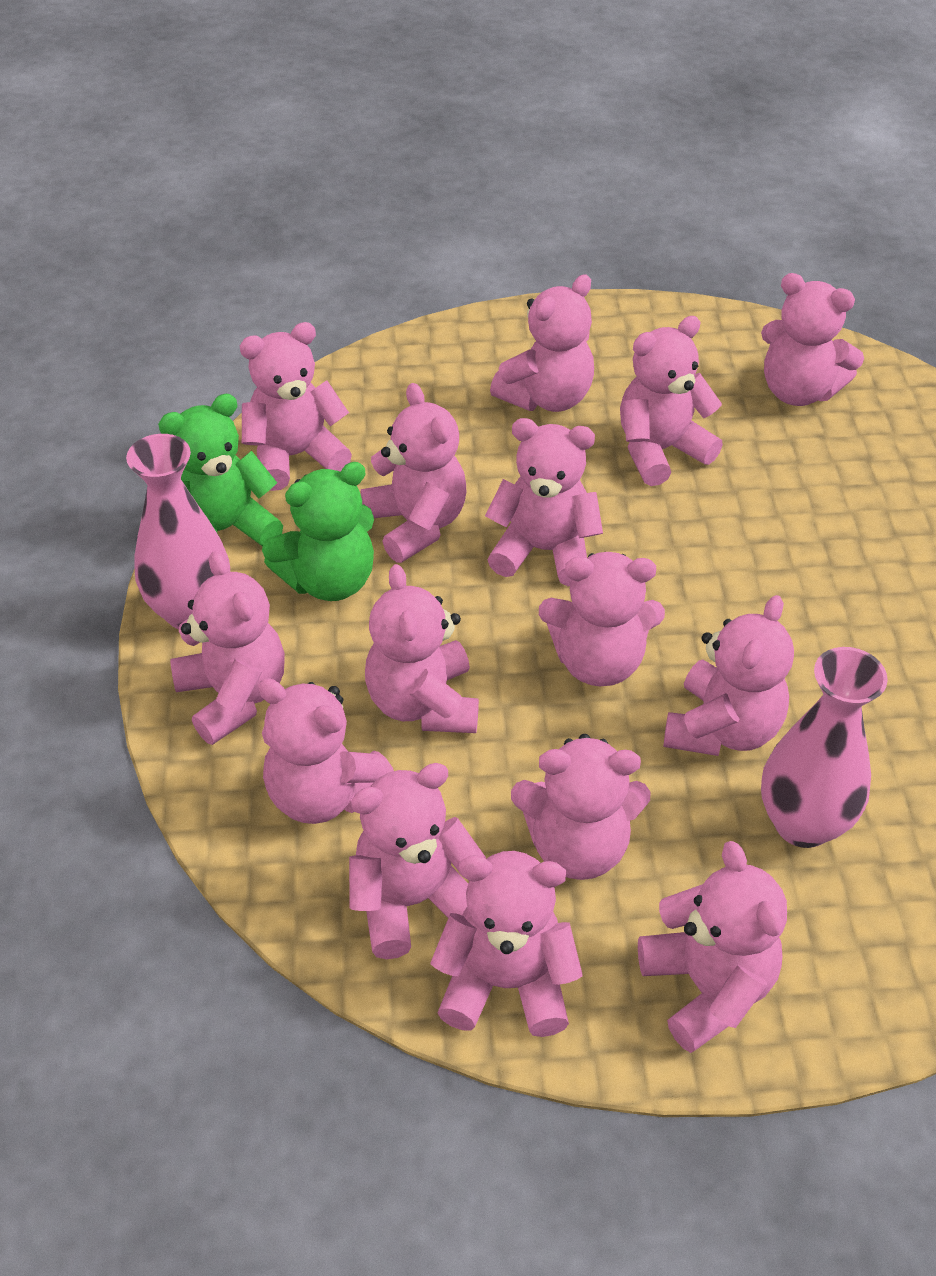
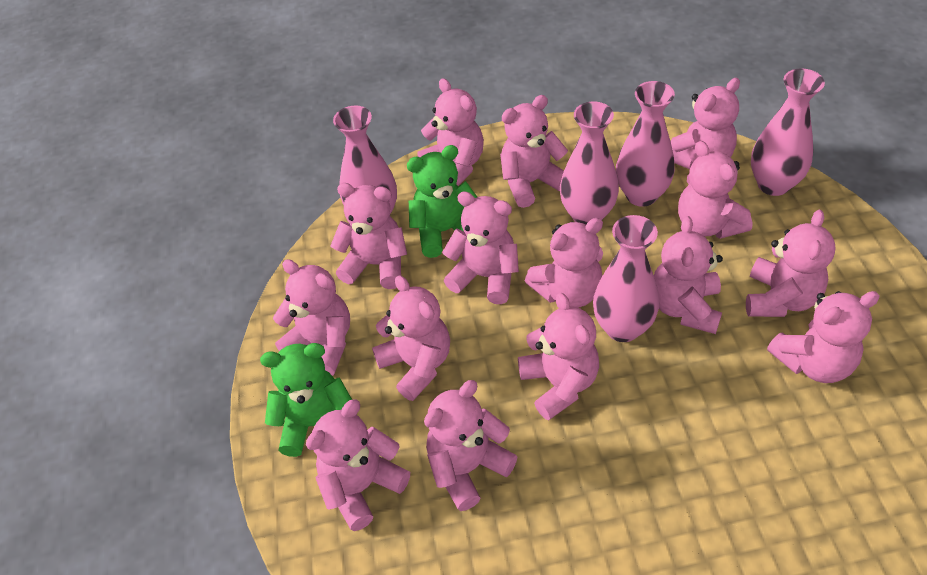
pink vase: [126,434,230,629] [761,647,888,848] = 2 -> [333,105,397,214] [560,102,619,224] [593,215,659,342] [616,81,675,207] [751,68,825,196] = 5

